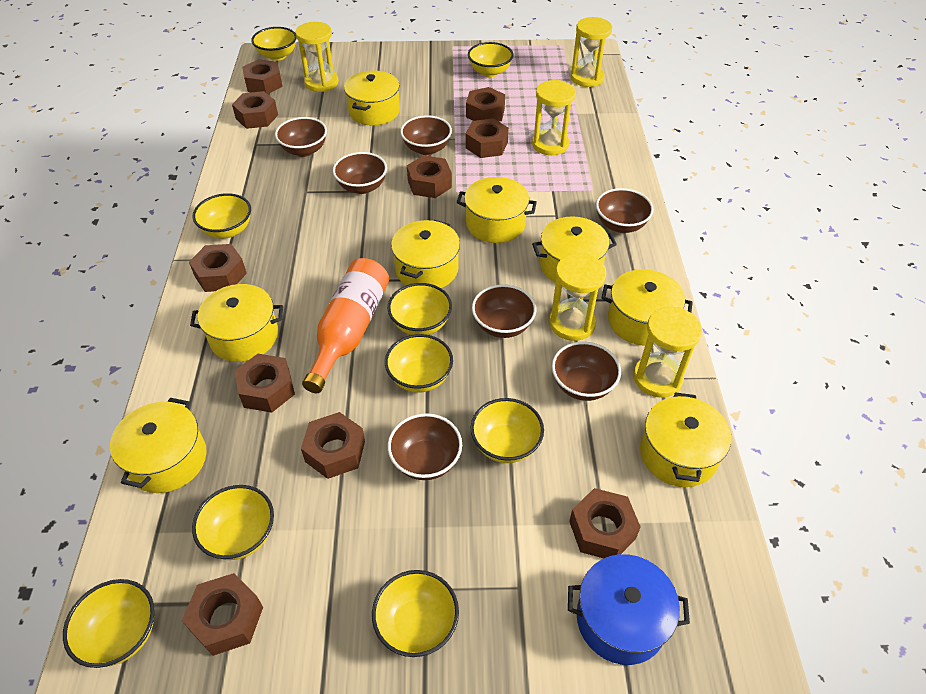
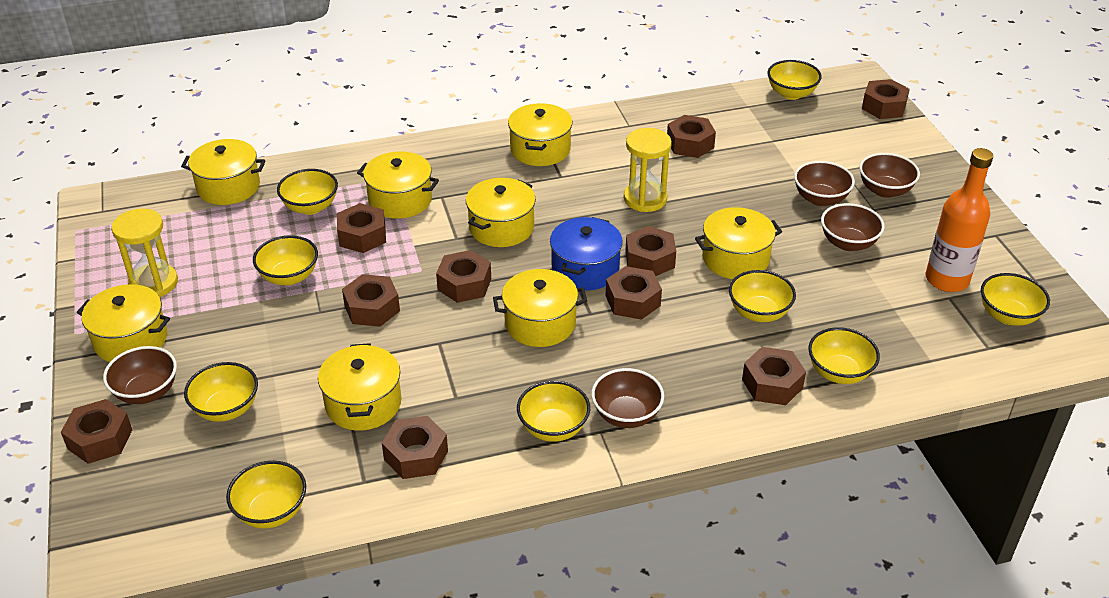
brown bowl: [275,117,327,157] [333,152,387,194] [388,413,462,480] [400,115,452,155] [472,284,536,338] [552,342,621,401] [596,188,654,233] = 7 -> [103,346,177,404] [591,368,664,428] [794,161,855,206] [821,203,885,251] [859,153,920,198] = 5
yellow hourglass: [295,22,339,92] [532,80,576,155] [549,253,606,341] [571,17,612,87] [633,307,702,398] = 5 -> [111,209,178,297] [624,128,672,212] = 2

